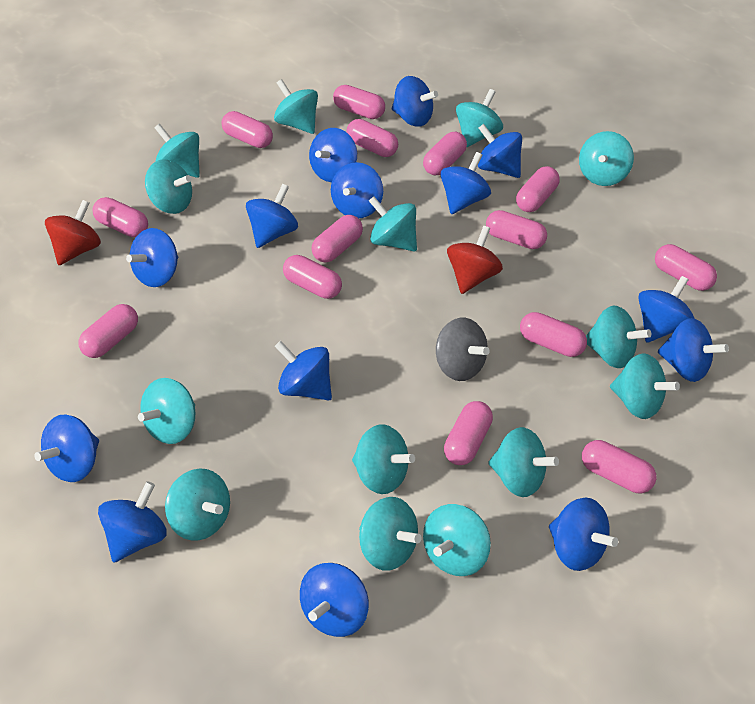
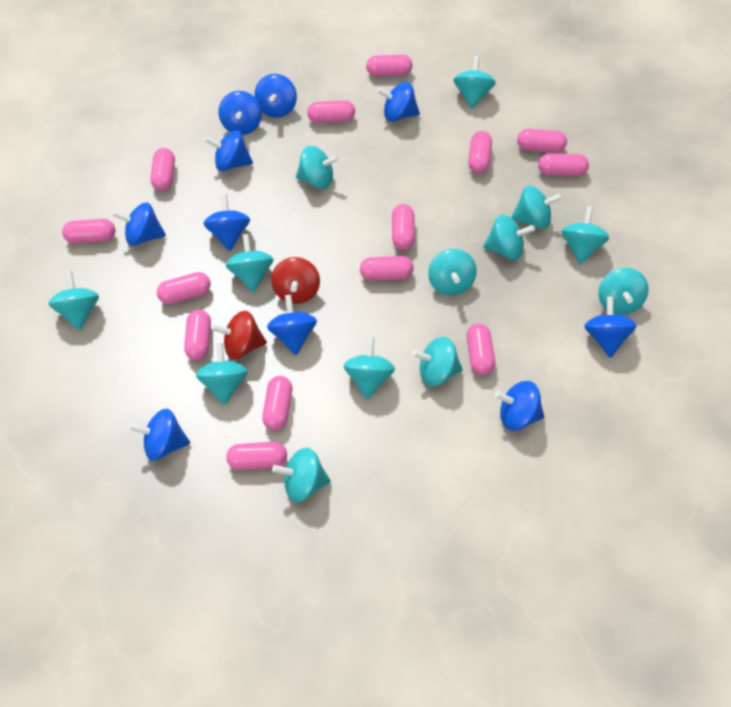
blue spinning top: [34,414,99,482] [98,481,167,563] [126,228,178,287] [246,184,298,248] [275,341,332,400] [300,563,369,637] [309,128,357,182] [331,162,383,218] [392,76,438,127] [441,152,491,214] [478,124,522,178] [549,498,618,571] [638,276,695,343] [658,318,729,382] = 14 -> [112,202,166,246] [129,409,190,461] [203,194,250,251] [205,130,253,171] [219,91,262,135] [254,74,297,118] [267,295,317,355] [377,82,420,122] [495,381,545,431] [584,296,637,358] = 10
grey spinning top: [436,318,490,381] = 1 -> none = 0
turquoise spinning top: [138,378,195,444] [145,159,192,214] [154,124,200,178] [165,468,230,541] [274,79,318,134] [352,424,415,494] [359,497,422,571] [369,196,417,251] [423,504,491,576] [456,89,503,147] [488,427,559,497] [579,131,634,186] [586,305,651,368] [610,353,680,419] = 14 -> [48,271,99,330] [196,343,248,406] [225,234,273,292] [272,448,331,502] [296,146,339,189] [343,337,395,400] [412,337,463,387] [428,249,477,296] [453,56,496,108] [483,215,535,260] [511,186,562,229] [561,207,609,264] [598,268,648,315] = 13

